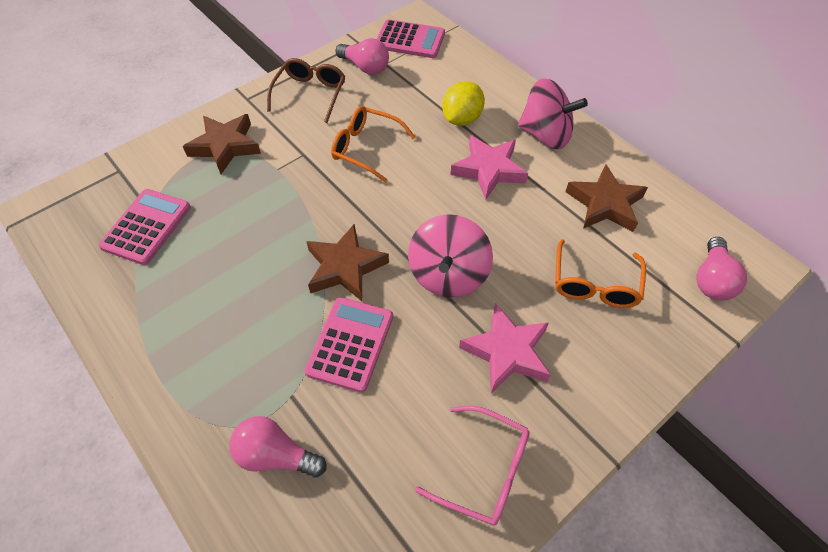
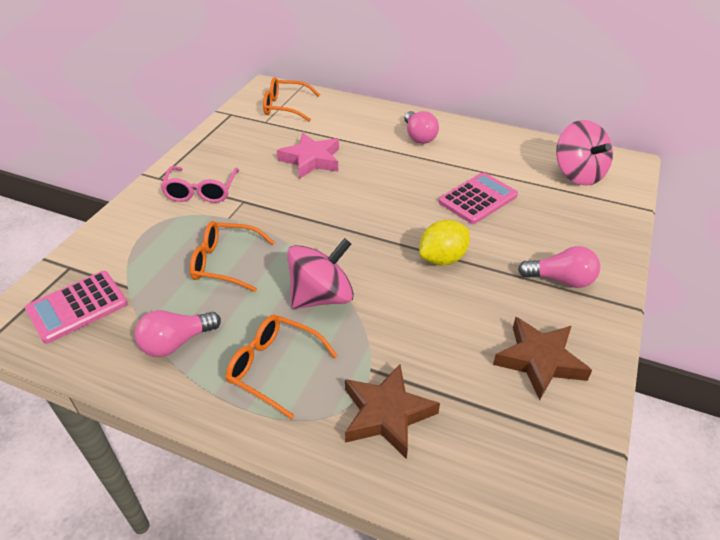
brown glasses: [267,58,345,123] = 1 -> none = 0
brown star: [183,114,261,174] [306,224,389,301] [566,164,648,232] = 3 -> [345,364,440,459] [493,317,592,401] = 2
orange glasses: [331,106,416,182] [555,239,646,308] = 2 -> [190,221,275,292] [226,315,338,419] [263,77,320,122] = 3
pink calculator: [98,189,191,265] [305,297,393,393] [377,19,445,58] = 3 -> [25,271,128,344] [439,172,518,224] = 2
pink star: [450,135,528,200] [459,303,550,394] = 2 -> [277,133,339,179] = 1

